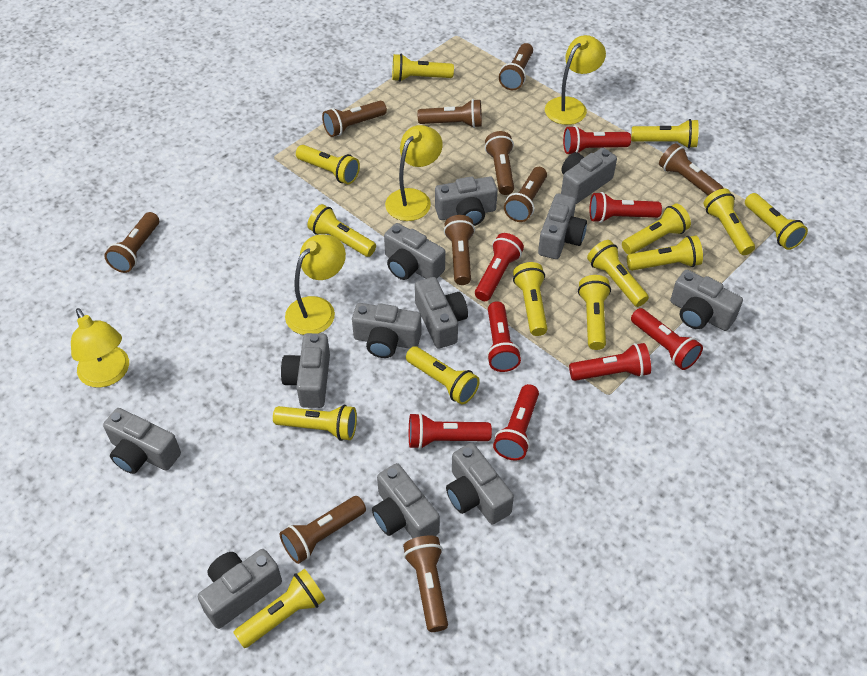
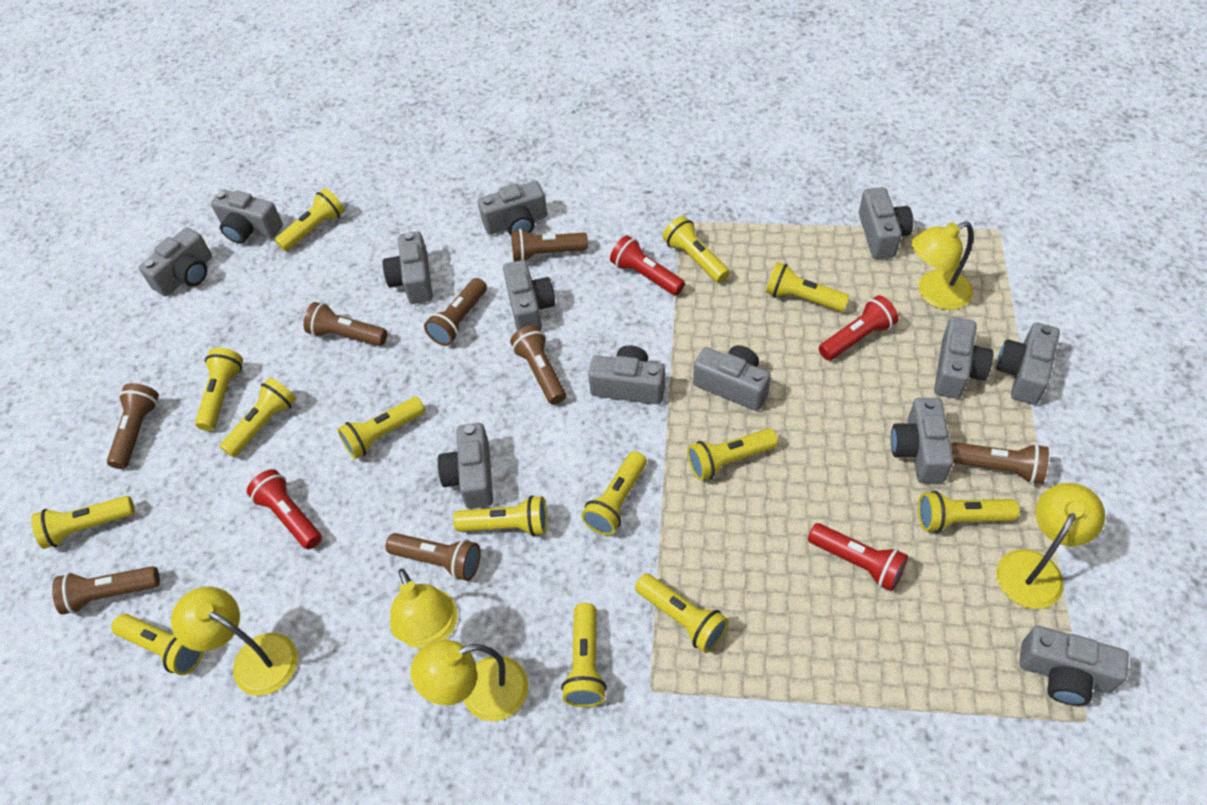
brown flashlight: [104,212,159,273] [280,496,366,564] [322,101,387,137] [403,535,448,632] [418,99,482,128] [444,215,475,285] [485,131,514,195] [499,43,533,90] [504,167,547,222] [659,143,724,196] = 10 -> [52,566,160,615] [107,383,159,469] [304,302,387,346] [386,533,480,581] [424,278,487,346] [510,325,566,405] [511,229,588,262] [951,442,1049,484] = 8
grey camera: [103,408,181,474] [198,549,282,629] [281,333,330,408] [352,303,422,358] [372,463,440,538] [384,223,445,280] [415,277,468,349] [435,176,498,226] [446,443,514,524] [538,194,587,259] [561,148,617,204] [670,270,743,331] = 12 -> [139,227,212,296] [211,189,283,244] [383,232,433,304] [438,423,493,509] [478,181,547,235] [503,260,555,331] [588,345,665,404] [693,345,771,411] [859,187,913,259] [891,398,954,483] [934,317,994,399] [996,323,1060,405] [1019,626,1129,706] = 13
red flashlight: [409,413,492,449] [475,233,524,301] [487,301,521,372] [493,384,539,461] [563,126,631,154] [569,343,651,381] [590,192,662,223] [631,308,703,370] = 8 -> [247,469,322,549] [610,235,685,296] [808,523,908,591] [819,295,898,361] = 4
yellow lamp: [71,308,129,388] [285,235,346,335] [385,125,443,221] [545,35,606,125] = 4 -> [171,587,298,696] [390,569,458,649] [410,640,529,721] [911,222,973,310] [996,483,1105,609] = 5

